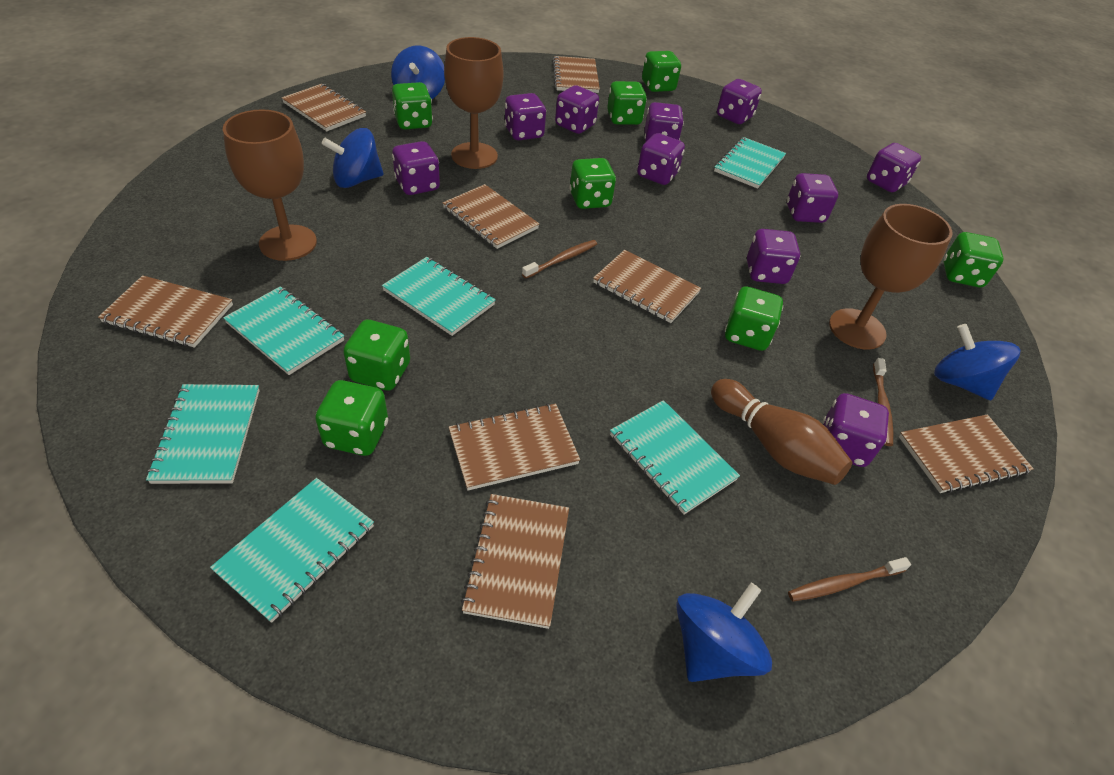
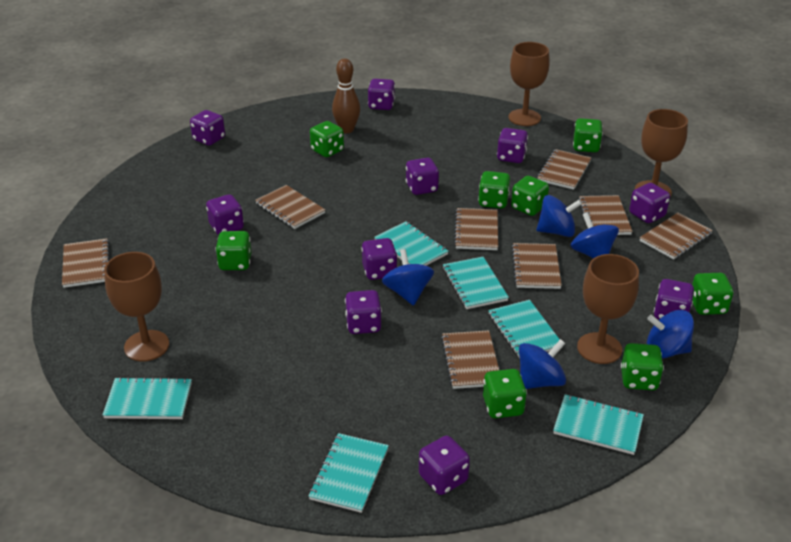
blue spinning top: [322,128,384,188] [391,46,445,99] [676,583,772,682] [934,324,1021,400] = 4 -> [382,249,434,306] [519,339,566,389] [537,195,582,237] [570,212,619,258] [647,310,694,359] = 5
brown goblet: [223,109,317,261] [444,37,503,169] [829,204,952,350] = 3 -> [104,252,169,362] [508,42,550,126] [577,254,639,364] [635,109,688,197] = 4
brown toothbrush: [522,240,597,278] [788,557,911,602] [873,358,893,446] = 3 -> none = 0

